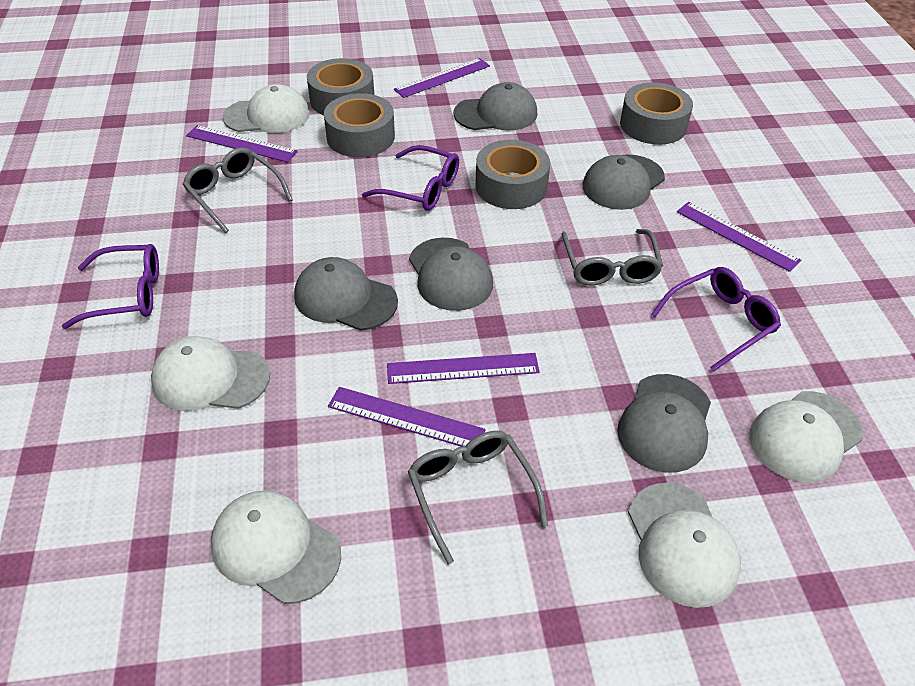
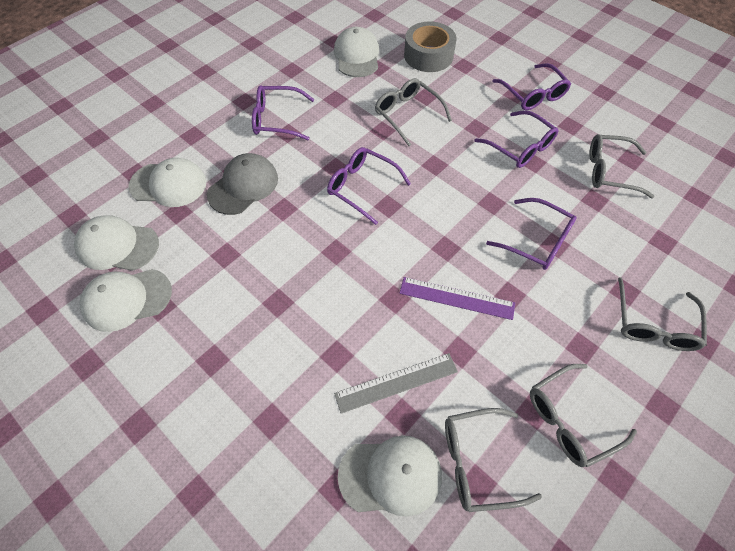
grey cap: [294,257,398,331] [409,238,493,311] [454,82,537,130] [583,155,665,210] [617,374,711,473] = 5 -> [207,153,278,215] = 1
grey glasses: [183,148,293,233] [408,431,548,564] [562,229,663,286] = 3 -> [375,78,452,146] [445,408,542,512] [530,364,637,467] [589,134,655,198] [618,277,707,351] = 5
grey ruler: none = 0 -> [334,353,458,414] = 1
grey tape: [307,58,374,115] [324,93,395,157] [475,140,550,209] [620,83,693,145] = 4 -> [404,21,457,72] = 1
purple glasses: [62,244,159,329] [362,145,459,211] [651,267,781,372] = 3 -> [252,85,315,140] [327,147,411,225] [474,110,558,168] [486,198,576,270] [492,63,571,110] = 5
purple ruler: [186,125,298,162] [328,387,486,447] [387,353,540,384] [394,58,490,98] [677,202,801,272] = 5 -> [400,277,515,320] = 1

